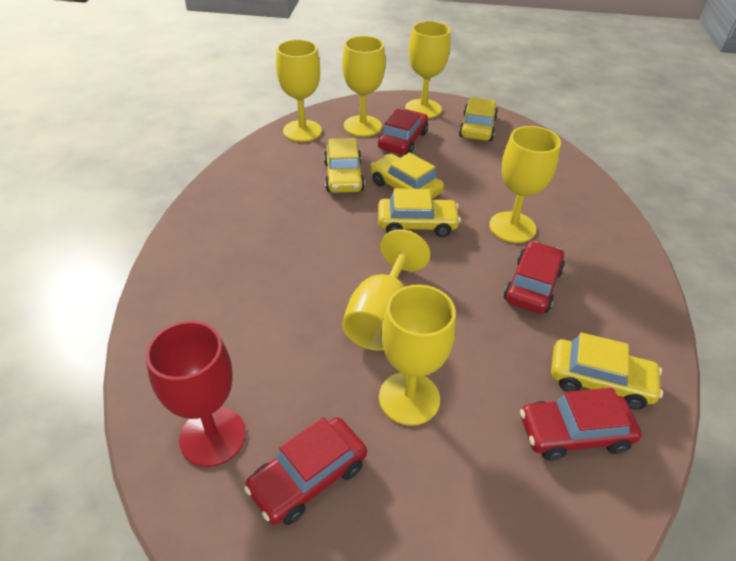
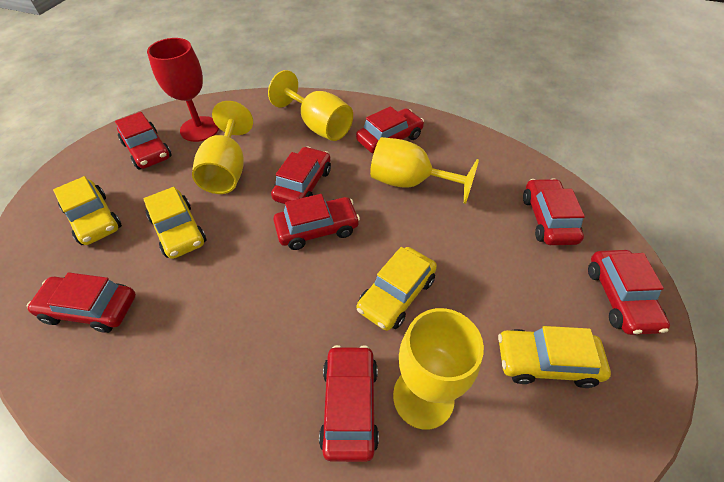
red car: [244,417,367,525] [378,109,428,155] [504,241,565,314] [520,388,642,461] = 4 -> [27,272,136,333] [115,112,172,169] [271,147,331,204] [273,194,360,250] [319,345,379,462] [356,106,424,153] [523,178,585,245] [588,250,670,335] = 8
yellow car: [324,138,365,193] [370,153,444,199] [378,189,461,237] [459,98,498,141] [551,333,663,409] = 5 -> [53,176,122,245] [143,187,206,259] [357,247,437,331] [498,326,611,388] = 4
yellow goblet: [276,39,322,142] [342,36,386,137] [342,229,431,351] [379,285,456,426] [405,21,450,118] [489,126,561,243] = 6 -> [192,101,253,194] [268,70,353,141] [370,137,479,204] [393,308,484,430] = 4

